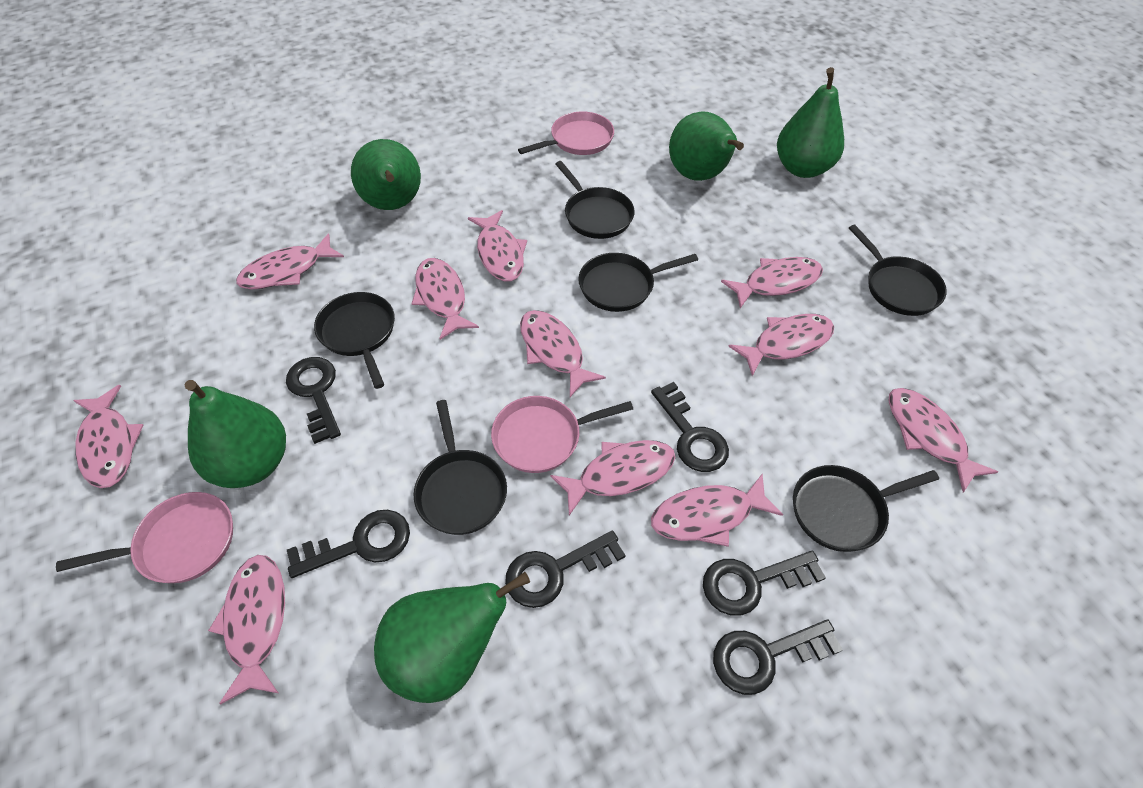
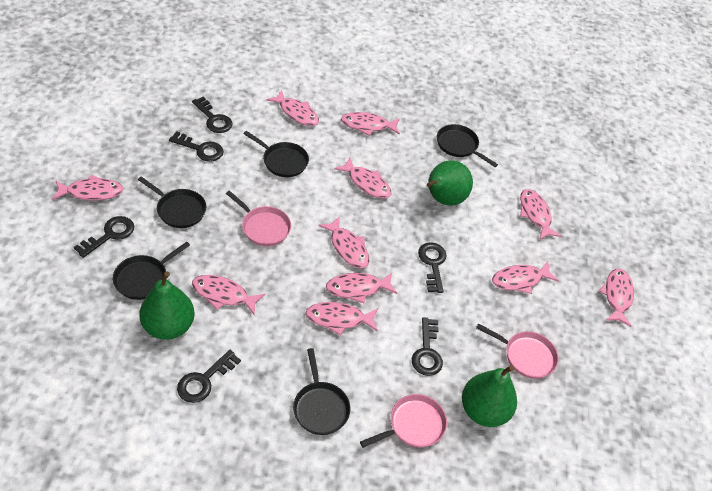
black pan: [314,292,395,389] [413,400,507,535] [556,161,635,239] [578,253,698,312] [793,465,939,552] [849,225,947,316] = 6 -> [113,242,190,300] [138,176,206,228] [243,131,309,177] [293,348,350,435] [437,124,498,167] = 5
green pear: [185,380,286,488] [351,139,421,210] [374,572,530,703] [669,111,744,181] [777,67,844,178] = 5 -> [139,271,195,340] [427,160,473,206] [462,365,517,427] = 3

